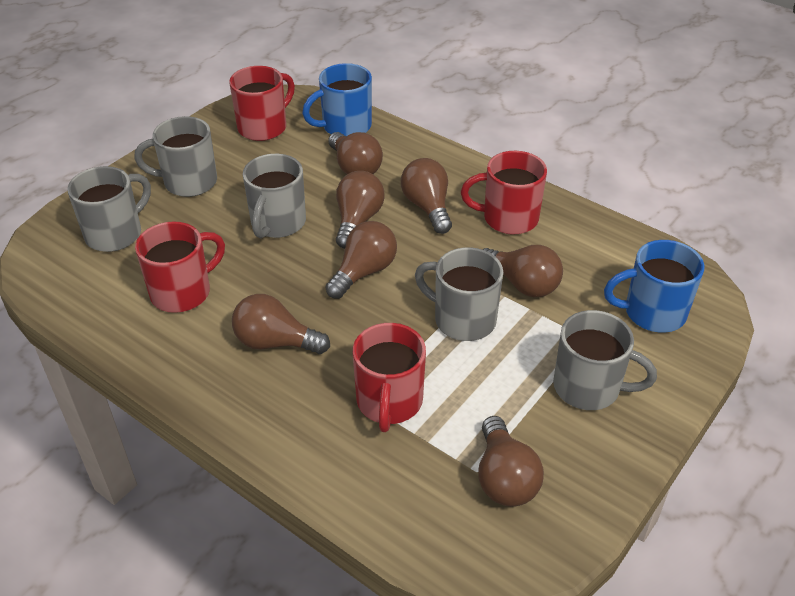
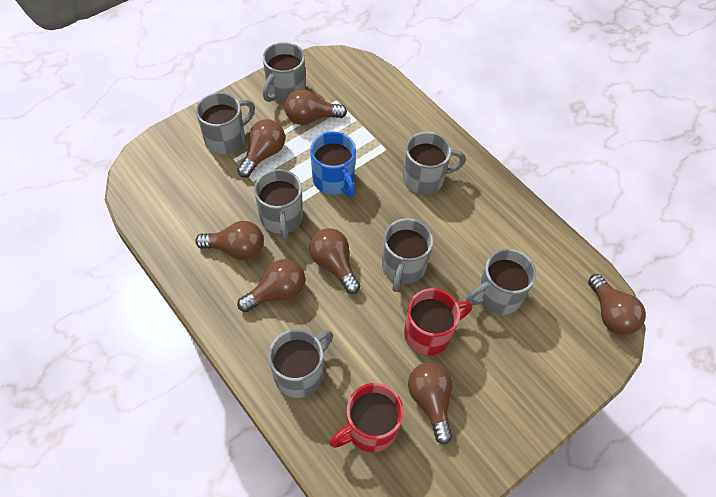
blue mug: [302,63,372,136] [604,240,704,333] = 2 -> [310,132,356,197] = 1
grey mug: [67,166,151,252] [134,116,217,197] [243,154,306,238] [415,247,503,341] [553,310,657,410] = 5 -> [196,92,255,155] [254,169,303,241] [263,42,306,102] [268,329,333,398] [382,218,433,292] [403,132,466,195] [466,249,536,315] = 7
red mug: [135,221,225,313] [229,66,295,141] [353,323,426,432] [461,151,547,235] = 4 -> [329,383,403,453] [404,288,472,356] = 2

